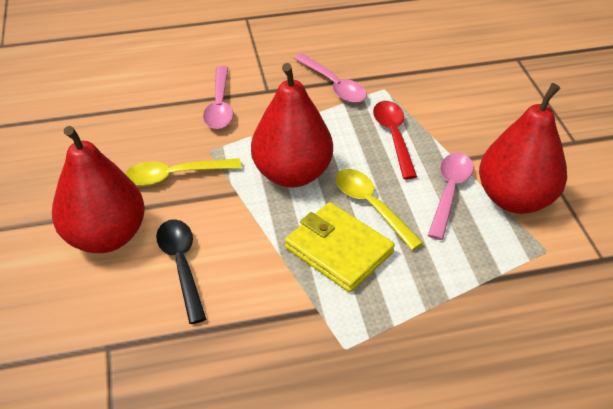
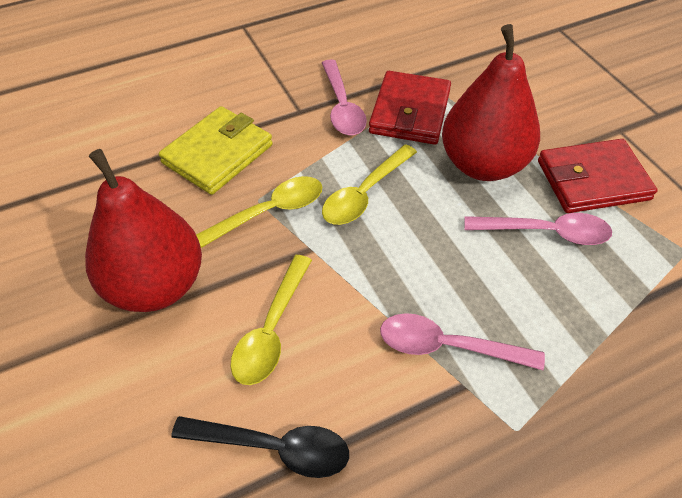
red pear: [52,126,145,253] [251,63,333,187] [479,83,567,214] = 3 -> [85,149,202,312] [442,24,540,181] = 2
red spoon: [373,101,417,179] = 1 -> none = 0
red wallet: none = 0 -> [369,71,451,145] [538,139,657,213] = 2
yellow spoon: [125,158,241,186] [336,169,423,250] = 2 -> [196,176,322,248] [230,255,312,385] [322,144,417,225] = 3

